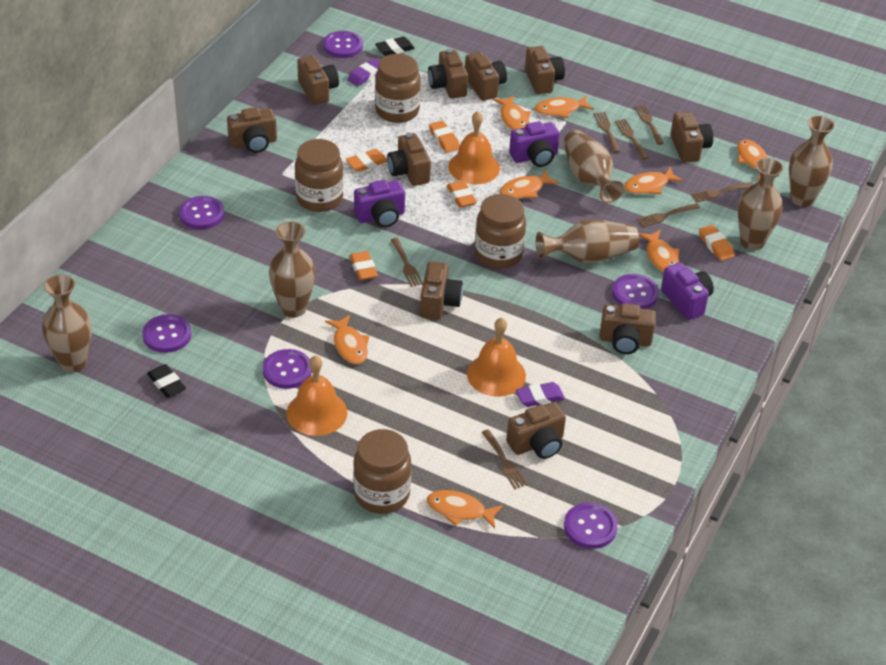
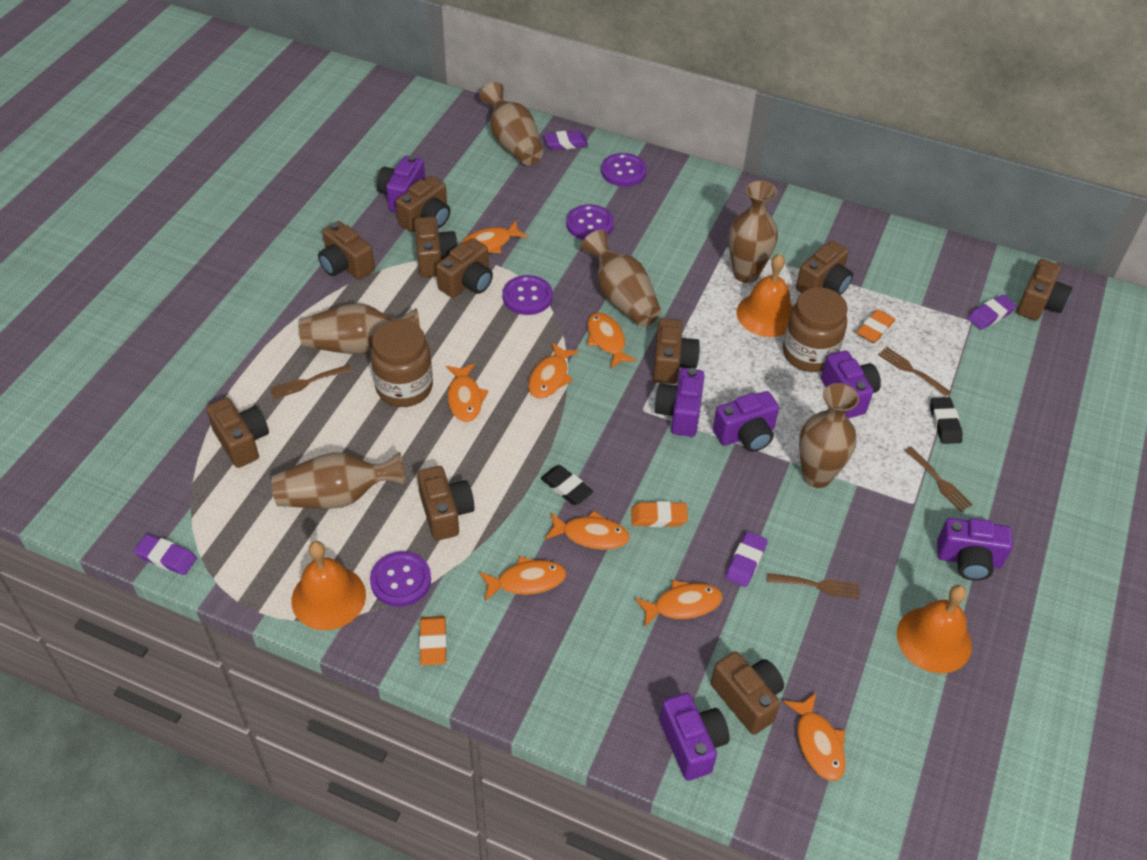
brown fork: [391,238,423,287] [481,429,528,489] [594,112,620,153] [615,119,649,159] [635,105,664,145] [637,203,700,227] [691,182,754,202] = 7 -> [270,365,352,399] [767,573,860,599] [878,347,951,396] [904,447,973,512] = 4
brown jar: [295,139,343,212] [353,429,411,514] [375,54,421,123] [475,194,526,269] = 4 -> [371,320,433,407] [783,287,848,372] = 2
orange eraser: [346,149,387,172] [350,251,378,280] [429,121,460,153] [447,180,477,208] [699,225,735,261] = 5 -> [419,616,447,665] [631,501,688,527] [857,309,895,343] = 3
purple button: [142,314,192,353] [179,196,225,229] [263,349,312,389] [323,31,363,58] [564,503,618,549] [612,274,659,309] = 6 -> [370,551,431,607] [503,275,553,315] [566,204,614,240] [601,153,647,187] = 4
purple camera: [354,180,405,228] [509,121,560,167] [661,262,714,320] = 3 -> [376,155,425,212] [655,368,705,437] [660,693,730,781] [713,391,779,452] [821,350,881,418] [937,518,1013,581] = 6
purple eraser: [348,59,380,86] [516,382,565,407] = 2 -> [134,534,197,575] [544,130,588,150] [725,532,768,587] [968,295,1016,330] = 4

